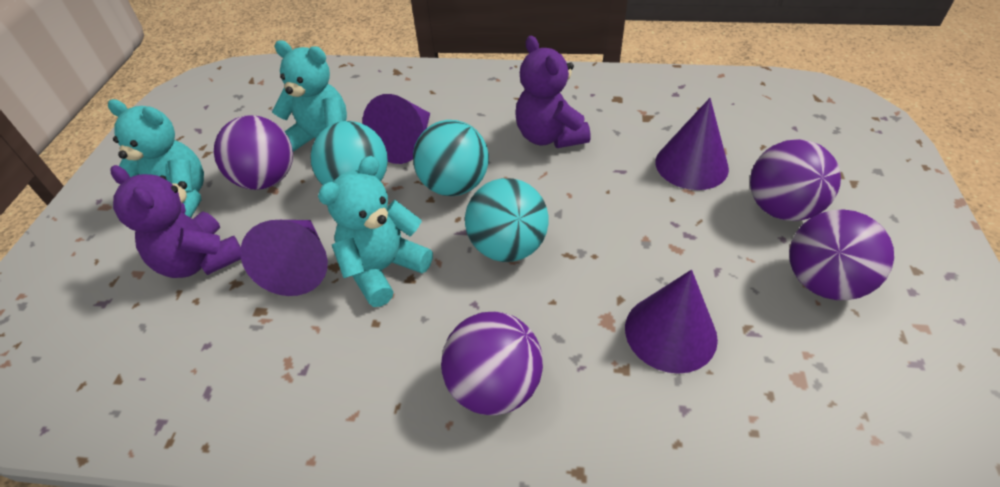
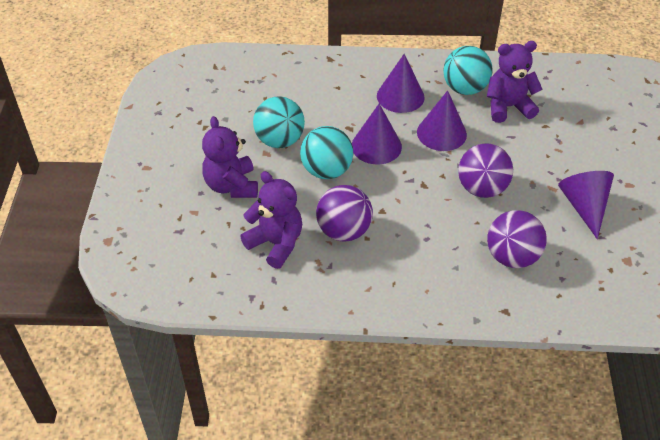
purple ball: [214,116,293,190] [441,312,543,415] [750,139,841,221] [789,209,894,300] = 4 -> [316,185,373,242] [458,143,513,198] [487,210,547,268] = 3
purple teddy bear: [111,165,241,278] [515,36,591,148] = 2 -> [202,116,258,198] [240,171,302,269] [487,41,543,123] = 3
turquoise teddy bear: [108,99,204,218] [272,40,347,152] [318,156,433,307] = 3 -> none = 0

